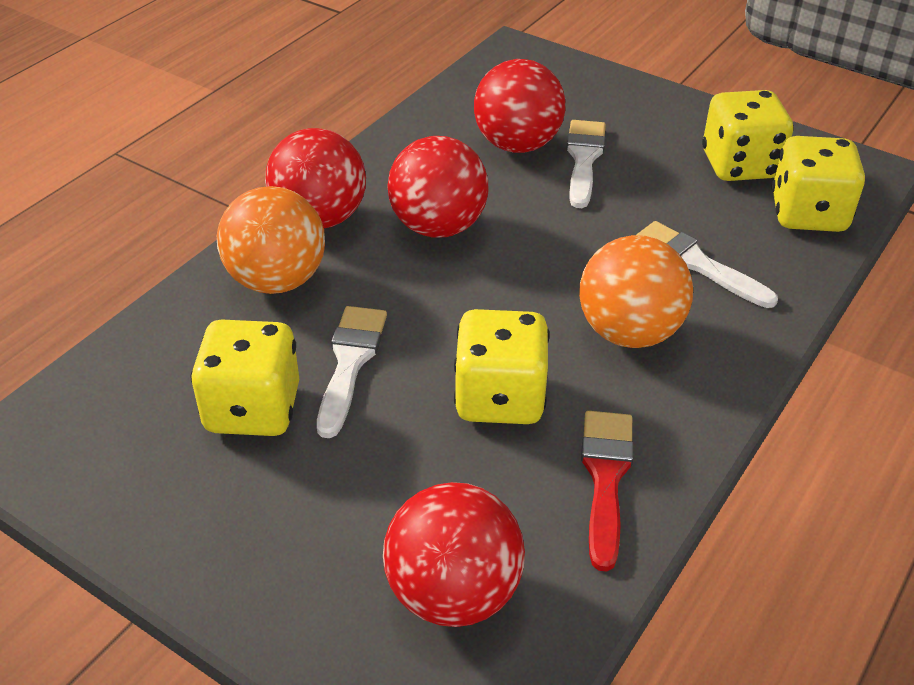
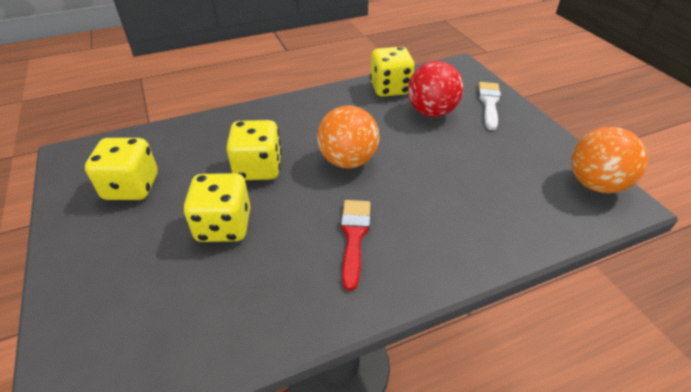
red ball: [265,128,366,228] [383,482,525,627] [387,136,488,238] [474,59,566,153] = 4 -> [408,61,464,117] = 1
white brush: [317,306,387,438] [566,120,606,208] [636,221,778,308] = 3 -> [478,82,501,130] = 1

